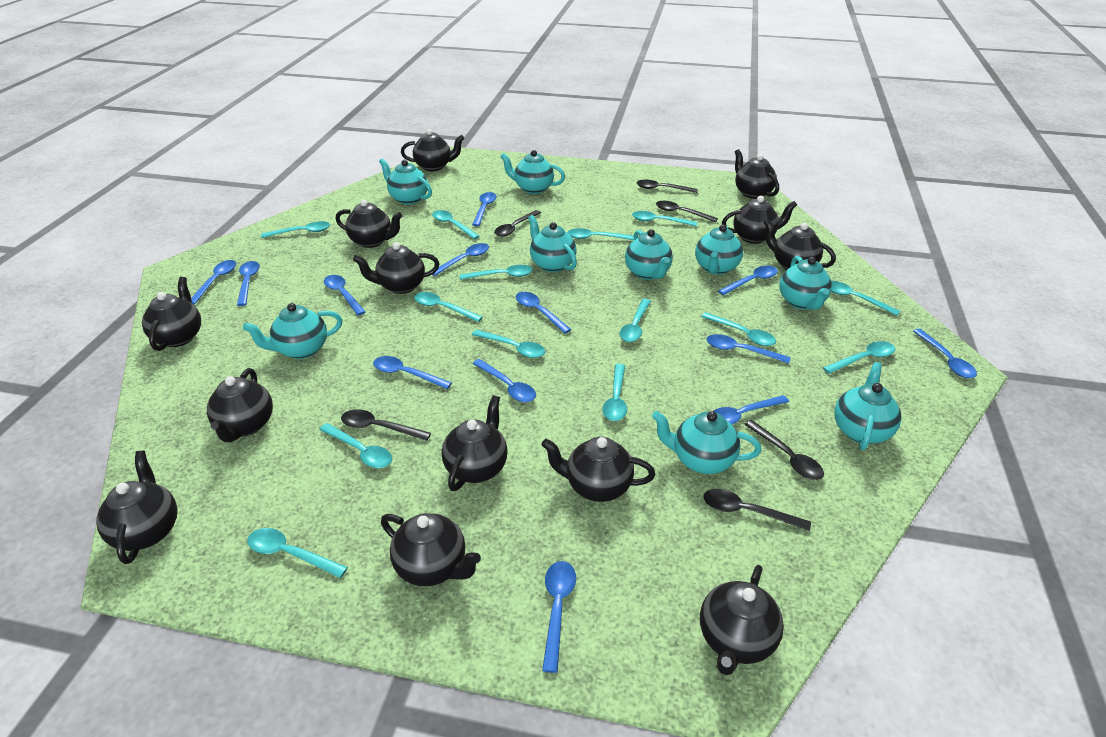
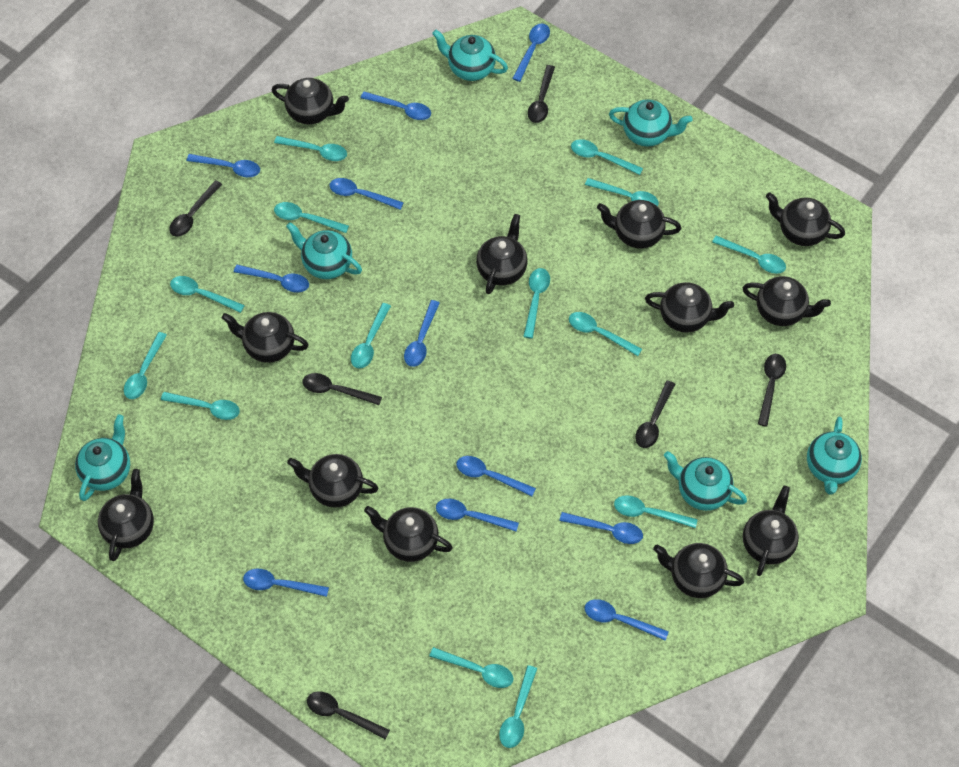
black teapot: [96,451,177,564] [142,277,201,351] [207,368,273,442] [336,200,402,248] [353,242,439,294] [381,513,481,586] [401,129,464,171] [442,395,508,491] [541,437,655,502] [700,565,784,675] [722,196,797,244] [735,149,779,199] [764,219,836,270] = 13 -> [98,469,154,561] [222,312,308,363] [272,78,349,125] [287,454,378,508] [364,506,453,562] [476,214,527,294] [597,200,681,249] [645,282,734,333] [653,543,744,598] [743,276,831,326] [743,486,799,576] [766,193,845,246] = 12
blue spoon: [191,260,236,304] [237,261,260,306] [324,275,366,315] [373,356,452,389] [432,243,489,276] [472,192,497,226] [473,359,536,402] [516,292,572,333] [542,561,576,673] [706,334,791,364] [713,395,789,425] [718,265,778,295] [913,329,977,378] = 13 -> [187,154,260,177] [234,265,309,293] [243,569,329,597] [329,178,404,210] [361,91,431,120] [404,300,440,367] [436,499,519,532] [456,456,536,496] [512,23,550,82] [559,512,643,544] [584,599,669,641] = 11
turquoise teapot: [243,303,342,359] [379,158,432,205] [500,150,565,194] [528,215,577,272] [625,229,673,280] [652,411,761,474] [695,224,743,275] [779,256,832,310] [834,362,901,450] = 9 -> [75,414,130,501] [286,222,362,279] [432,30,508,81] [609,99,693,147] [664,451,747,511] [807,417,862,495] = 6

